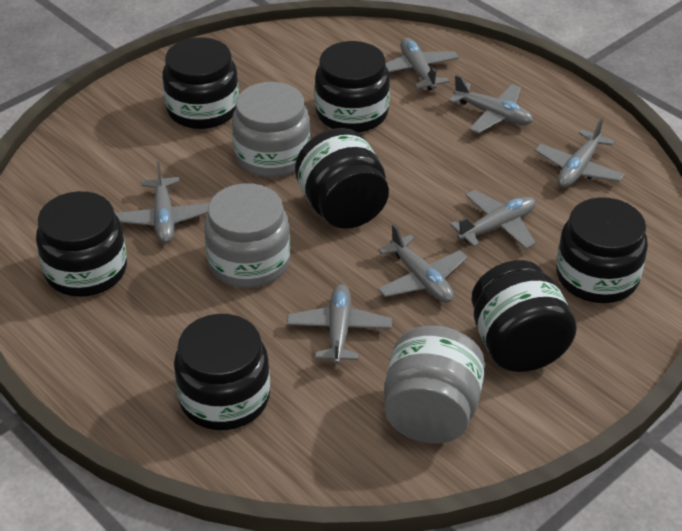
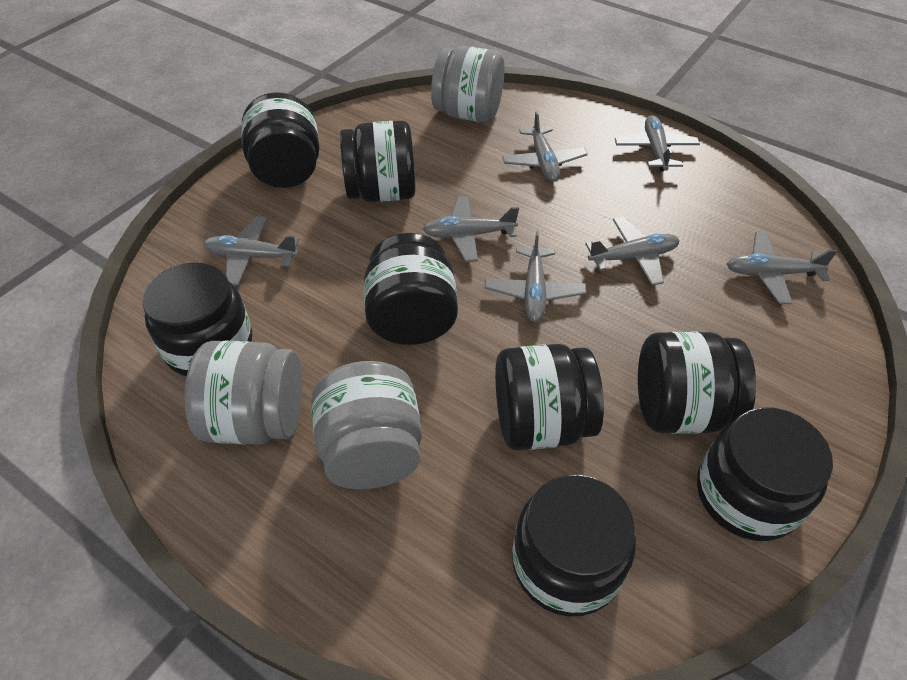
black jar: [36,191,127,297] [162,37,239,129] [174,314,270,430] [295,128,389,229] [315,41,390,133] [471,260,577,372] [556,197,648,303] = 7 -> [142,263,252,377] [241,92,319,188] [340,121,416,202] [364,233,458,345] [495,344,604,451] [512,474,636,616] [638,332,756,434] [697,408,833,541] = 8

